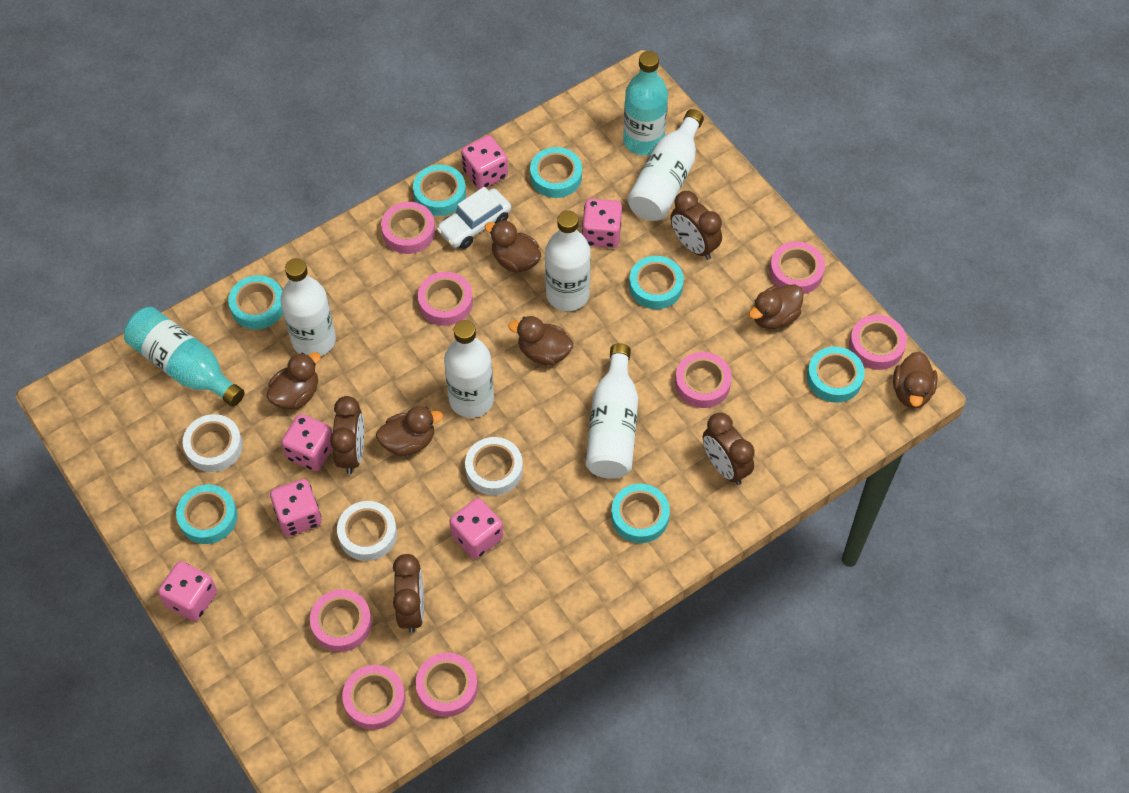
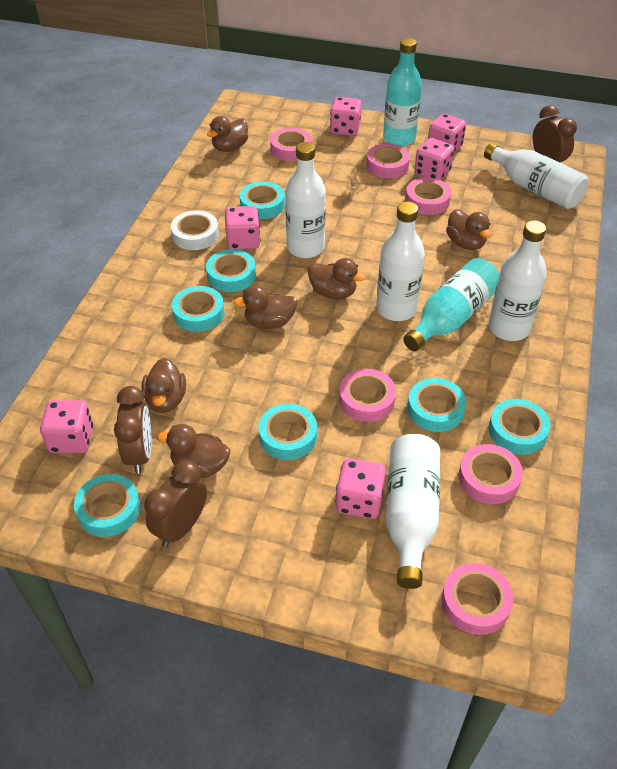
brown clock: [330,396,364,474] [393,554,424,633] [670,191,722,260] [703,413,754,485] = 4 -> [114,386,152,474] [144,461,207,547] [533,105,577,162] = 3
pink tape: [310,589,372,652] [342,665,406,730] [381,202,435,254] [415,653,478,717] [418,272,473,326] [675,352,732,408] [770,241,825,294] [849,315,907,370] = 8 -> [270,128,312,161] [339,369,396,422] [367,144,410,178] [405,178,451,215] [442,563,513,635] [458,444,523,504] = 6
white car: [437,187,511,249] = 1 -> none = 0
white tape: [183,414,243,472] [337,501,397,561] [465,437,523,495] = 3 -> [171,210,219,250] = 1

